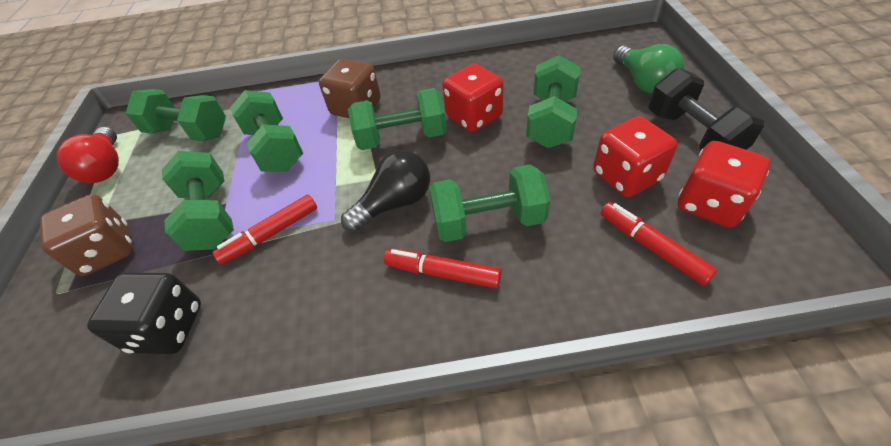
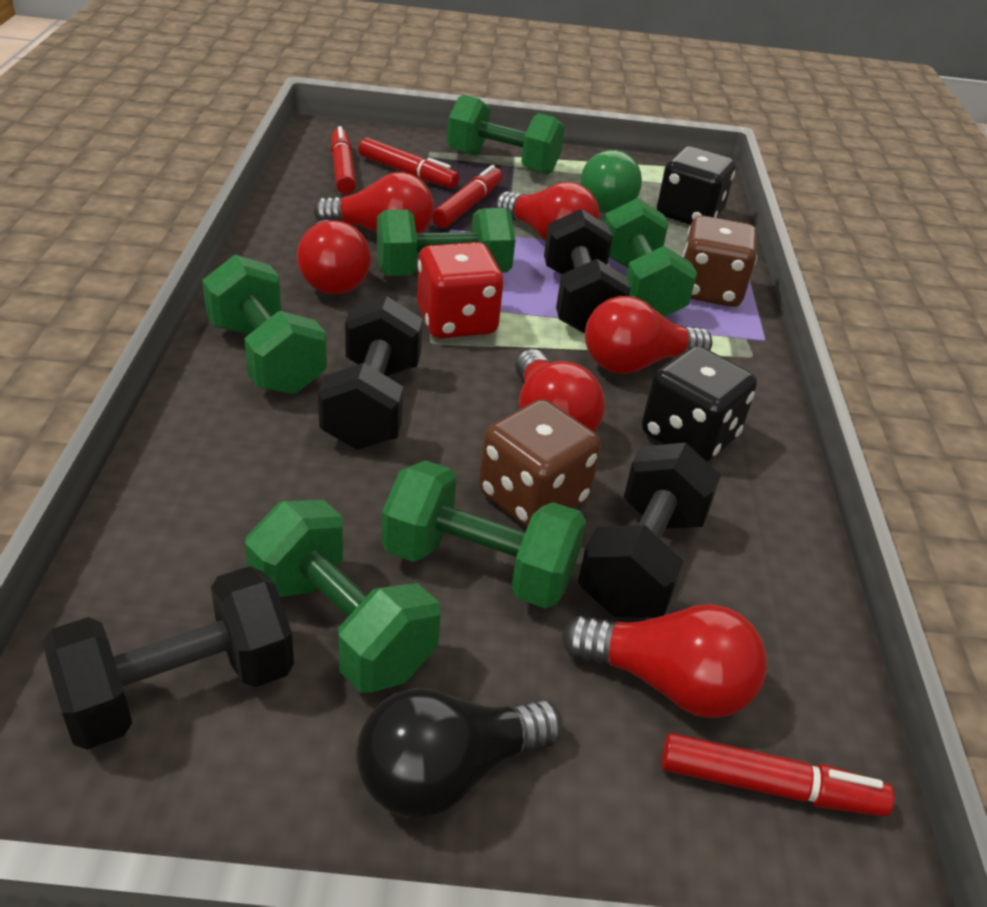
black dice: [87,273,201,354] = 1 -> [642,346,757,462] [657,146,735,225] = 2
black dumbbell: [648,68,764,150] = 1 -> [43,566,294,750] [318,296,423,450] [544,209,631,334] [578,442,721,618] = 4
red dice: [443,64,503,132] [593,116,678,197] [678,141,770,228] = 3 -> [417,242,504,339] = 1
red light bulb: [57,127,119,183] = 1 -> [297,220,371,294] [314,172,434,233] [496,182,600,242] [515,349,605,432] [562,604,767,718] [585,296,712,374] = 6
red marker: [212,195,317,265] [384,249,502,288] [600,202,717,286] = 3 -> [331,126,356,194] [358,138,459,188] [432,165,502,228] [661,733,894,817] = 4

